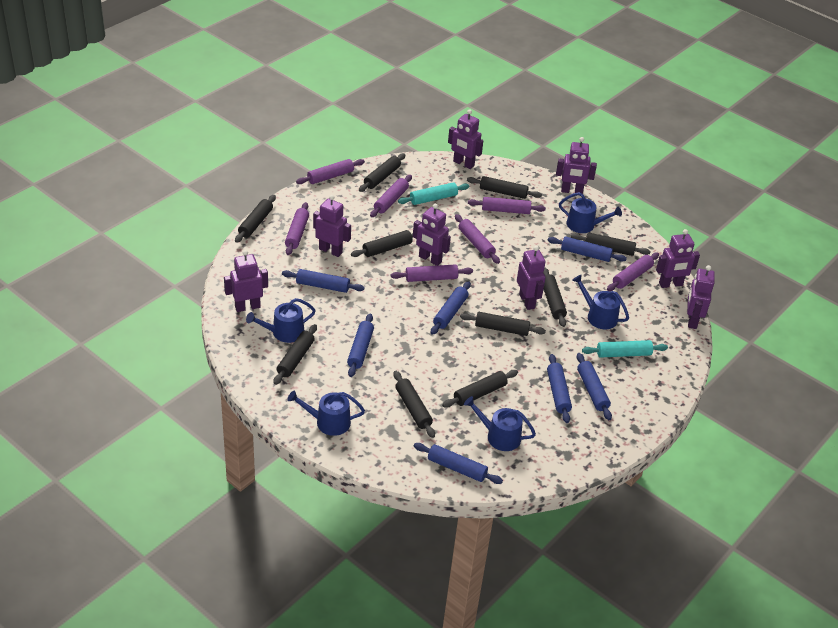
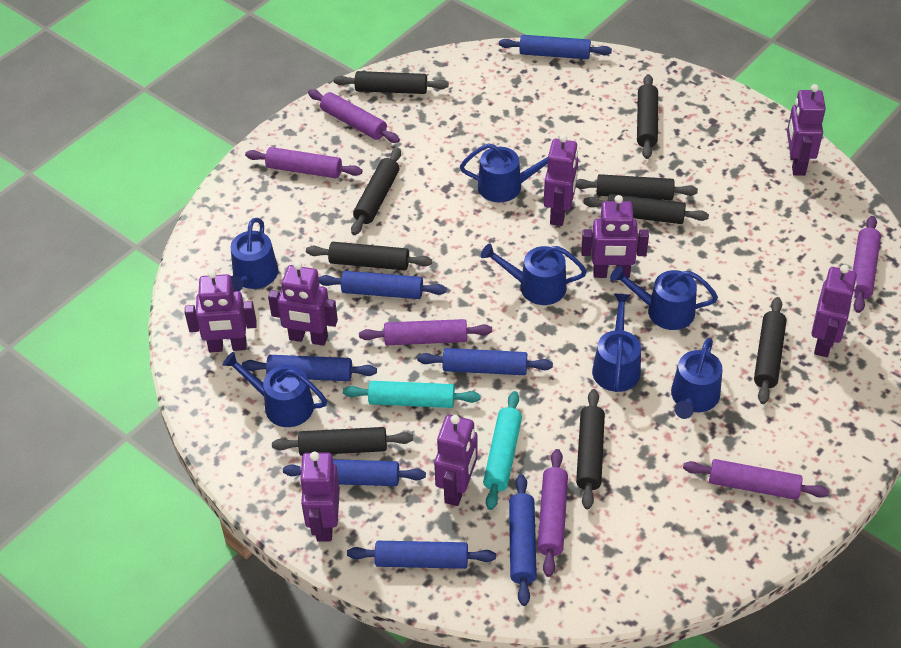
black rolling pin: [235,195,276,243] [273,324,317,385] [351,230,413,257] [359,153,405,192] [393,371,435,438] [442,370,518,408] [460,312,546,336] [467,176,542,199] [543,268,567,327] [571,233,651,256] = 10 -> [272,427,413,456] [306,242,432,270] [334,71,449,94] [351,148,401,235] [576,174,698,200] [576,389,605,509] [584,194,709,224] [637,74,658,159] [754,297,786,404] = 9
blue watering can: [246,298,316,343] [287,391,365,436] [464,396,536,451] [559,192,622,233] [572,275,629,329] = 5 -> [222,352,327,427] [231,218,278,291] [460,143,548,202] [481,243,587,305] [592,293,641,392] [610,266,718,330] [671,337,722,419] = 7
purple rolling pin: [285,202,309,255] [296,159,365,184] [370,175,412,217] [391,264,473,282] [455,214,500,264] [468,197,546,214] [607,253,659,291] = 7 -> [245,147,362,178] [308,89,400,143] [359,319,492,345] [537,449,568,577] [683,459,829,500] [853,216,881,313] = 6

